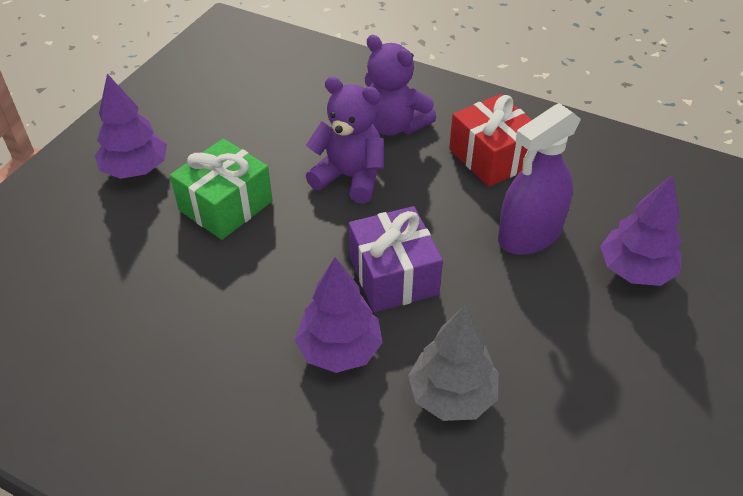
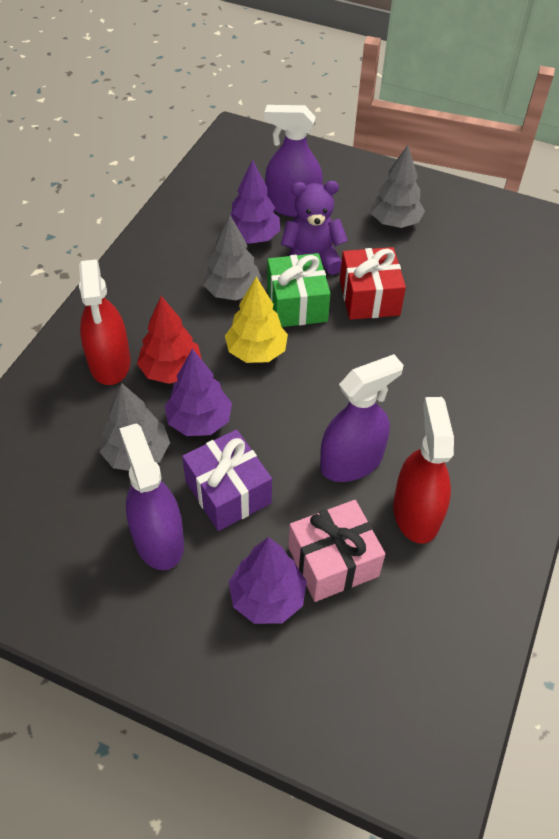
grey tree: [408,305,499,421] = 1 -> [100,383,170,471] [203,215,263,300] [370,145,425,228] = 3
pink gift: none = 0 -> [288,500,385,602] = 1
purple spray bottle: [498,103,581,255] = 1 -> [119,423,184,570] [264,105,323,217] [320,354,404,482] = 3
purple teddy bear: [306,77,384,203] [364,35,436,136] = 2 -> [281,181,348,275] = 1
red spray bottle: none = 0 -> [79,259,130,385] [393,397,454,544] = 2
red tree: none = 0 -> [137,296,202,384] = 1
yellow tree: none = 0 -> [225,277,288,363] = 1

